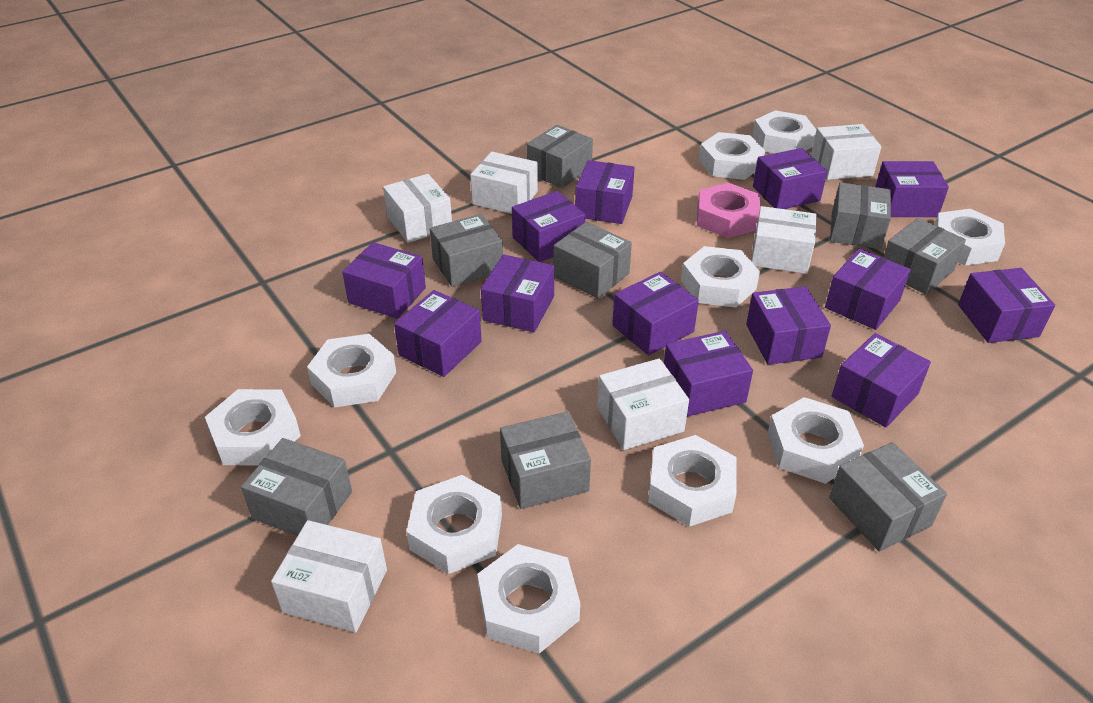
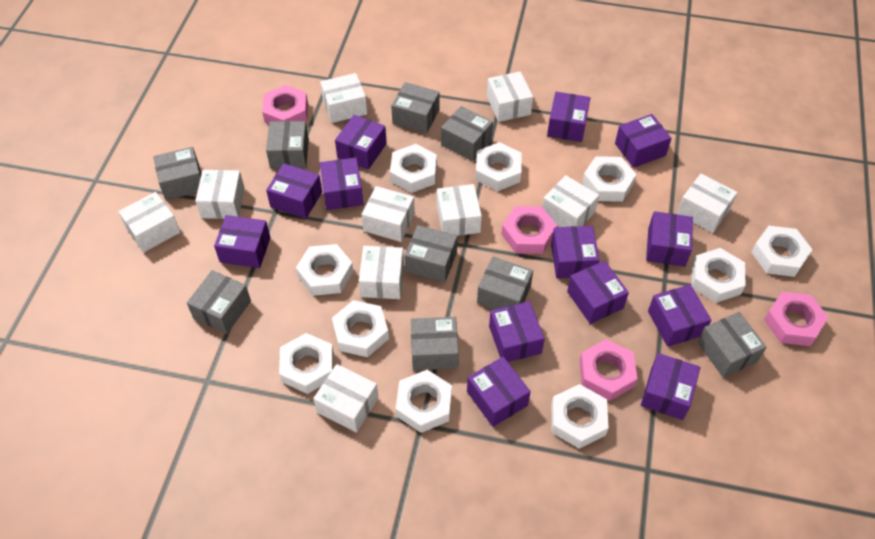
grey box: [241,438,352,536] [430,214,503,287] [500,411,591,509] [526,125,593,188] [554,222,632,298] [829,442,947,552] [830,182,891,249] [883,218,966,295] = 8 -> [153,147,201,200] [187,270,251,334] [266,121,309,168] [391,82,440,133] [404,225,458,282] [411,317,459,370] [441,106,493,161] [477,257,533,309] [698,312,767,378] = 9
pink nut: [697,183,760,238] = 1 -> [262,85,308,124] [502,206,557,254] [579,339,637,401] [764,292,829,346] = 4
white box: [271,520,387,632] [383,174,452,243] [470,152,538,214] [597,358,689,450] [751,206,817,274] [811,124,881,180] = 6 -> [118,192,180,252] [195,170,245,219] [313,364,379,433] [320,73,367,123] [359,246,404,299] [361,186,415,242] [437,184,482,236] [487,71,533,122] [542,175,599,227] [677,174,737,233] = 10

